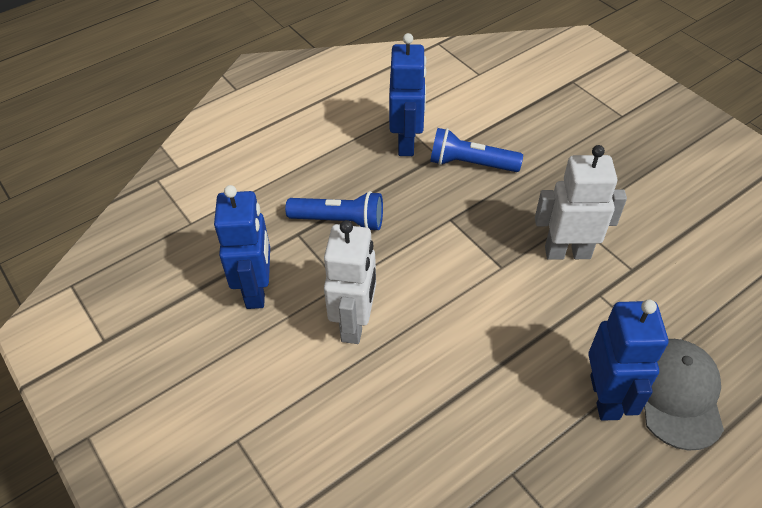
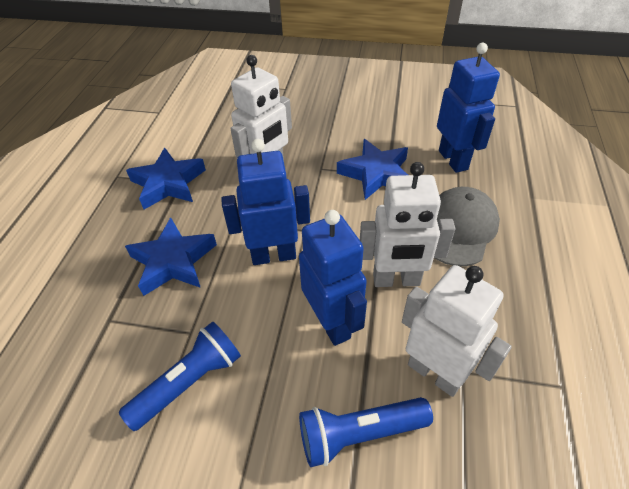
blue star: none = 0 -> [125,217,217,296] [126,148,206,210] [337,139,408,200] = 3
white robot: [324,220,376,344] [535,145,627,260] = 2 -> [230,55,292,160] [360,162,455,287] [402,265,512,397] = 3

